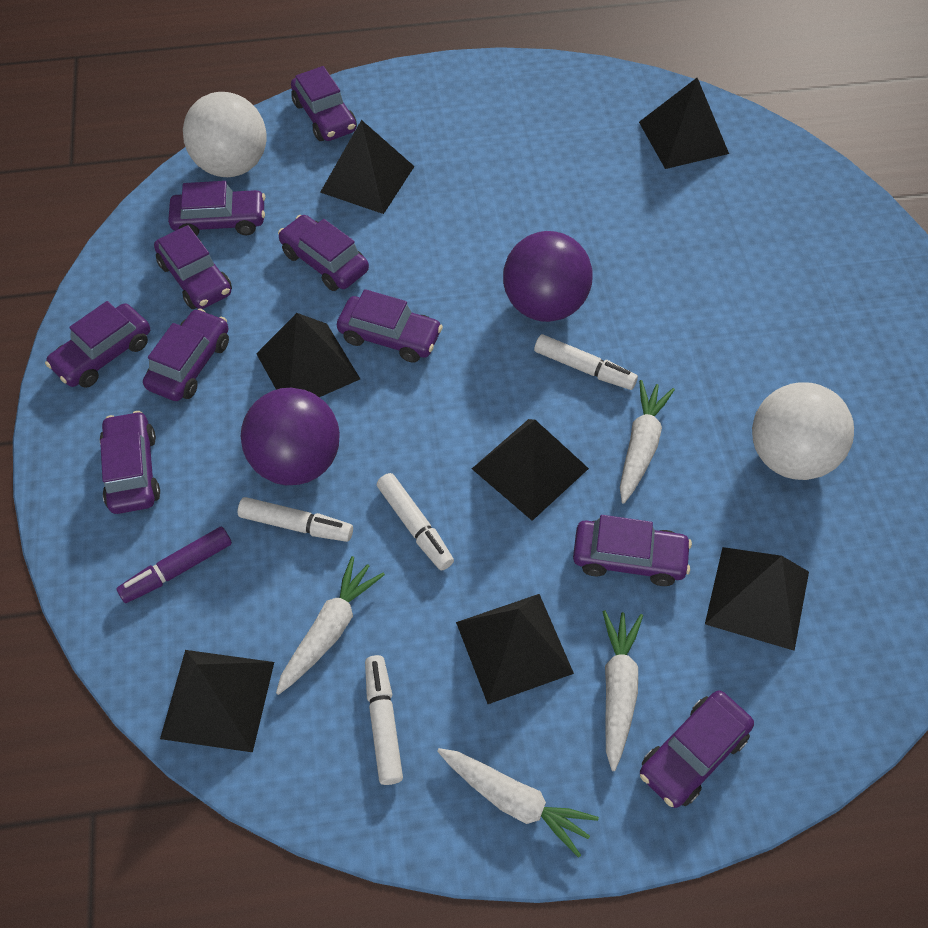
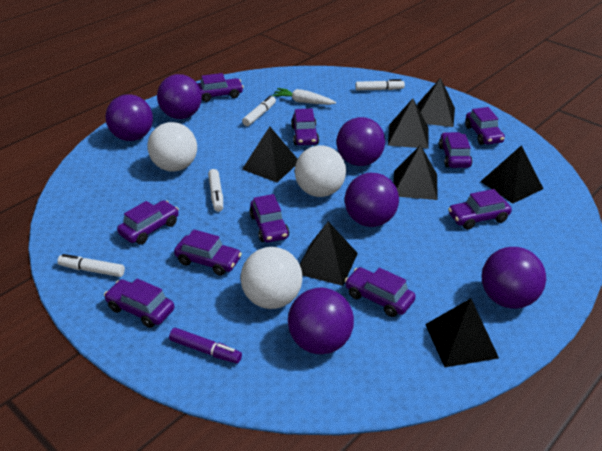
purple ball: [241,388,340,485] [503,231,593,322] = 2 -> [105,94,153,141] [157,74,202,119] [288,287,354,354] [337,117,385,166] [345,173,399,227] [482,247,546,309] = 6
white ball: [183,92,266,177] [752,382,854,480] = 2 -> [147,122,197,171] [241,247,303,309] [295,145,346,197] = 3
white carrot: [276,556,385,695] [437,748,599,858] [602,610,643,771] [620,380,675,504] = 4 -> [272,88,336,105] = 1

